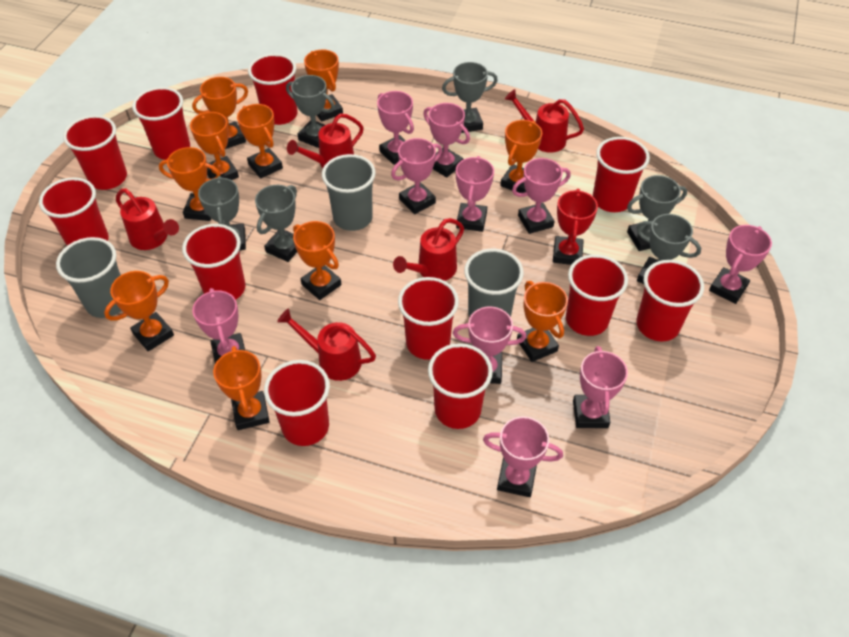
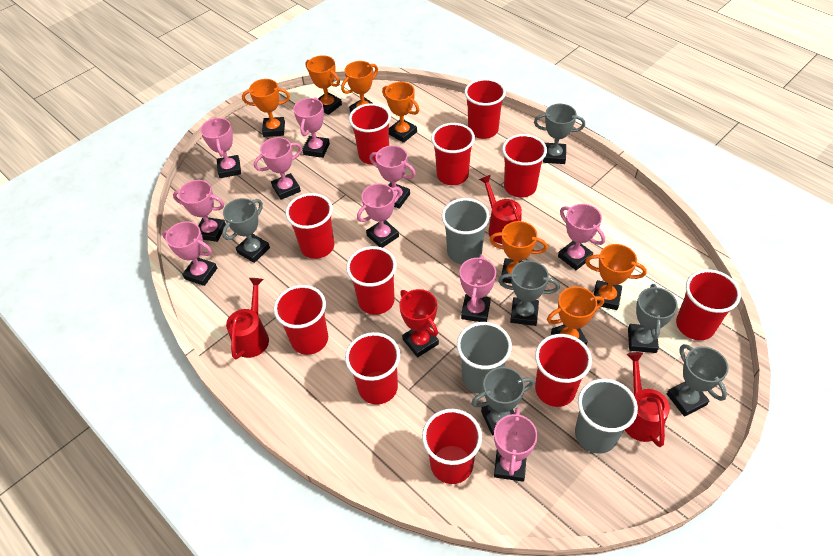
orange trophy: [104,271,174,351] [159,147,221,221] [190,112,239,180] [192,77,248,150] [213,346,270,430] [237,104,283,178] [293,221,341,300] [304,49,343,122] [500,120,542,193] [517,281,568,362] = 10 -> [242,79,290,137] [306,55,342,115] [341,61,378,112] [382,82,419,143] [489,221,548,284] [547,286,604,345] [585,244,647,310] = 7
red watering can: [116,189,179,250] [277,309,376,381] [287,113,364,168] [393,218,464,281] [505,89,584,153] = 5 -> [226,278,269,359] [479,175,522,244] [625,352,670,447] = 3

